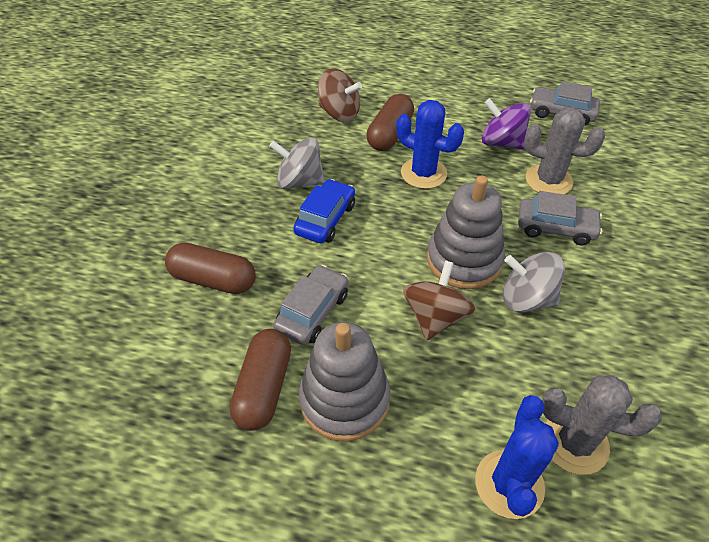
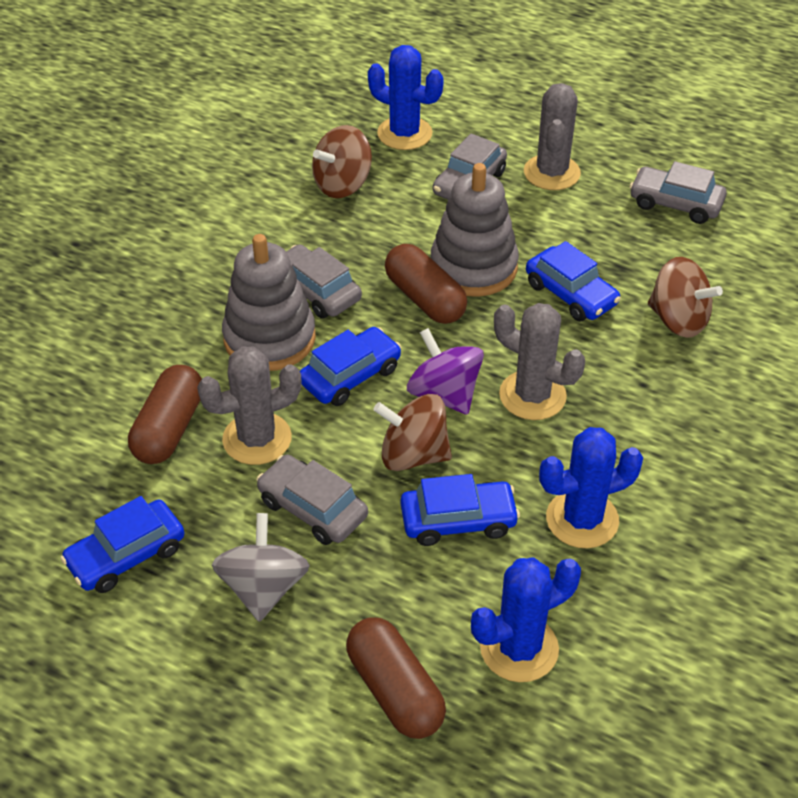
blue cactus: [396,100,464,189] [475,395,559,519] = 2 -> [368,45,444,150] [471,557,581,682] [539,427,643,549] = 3
blue car: [293,179,355,243] = 1 -> [61,496,184,593] [300,327,401,406] [401,474,520,546] [526,241,621,321] = 4
brown spinning top: [318,69,362,122] [403,261,475,340] = 2 -> [312,125,372,198] [373,394,452,471] [648,257,723,338] = 3
grey cactus: [524,107,605,194] [542,375,662,475] = 2 -> [197,347,302,465] [494,303,585,420] [524,83,581,190] = 3
grey car: [273,265,348,345] [518,191,603,245] [530,81,600,126] = 3 -> [256,455,368,545] [286,244,362,319] [433,133,507,199] [630,161,727,224] = 4
grey spinning top: [270,137,325,189] [503,252,565,312] = 2 -> [212,513,310,622] = 1

